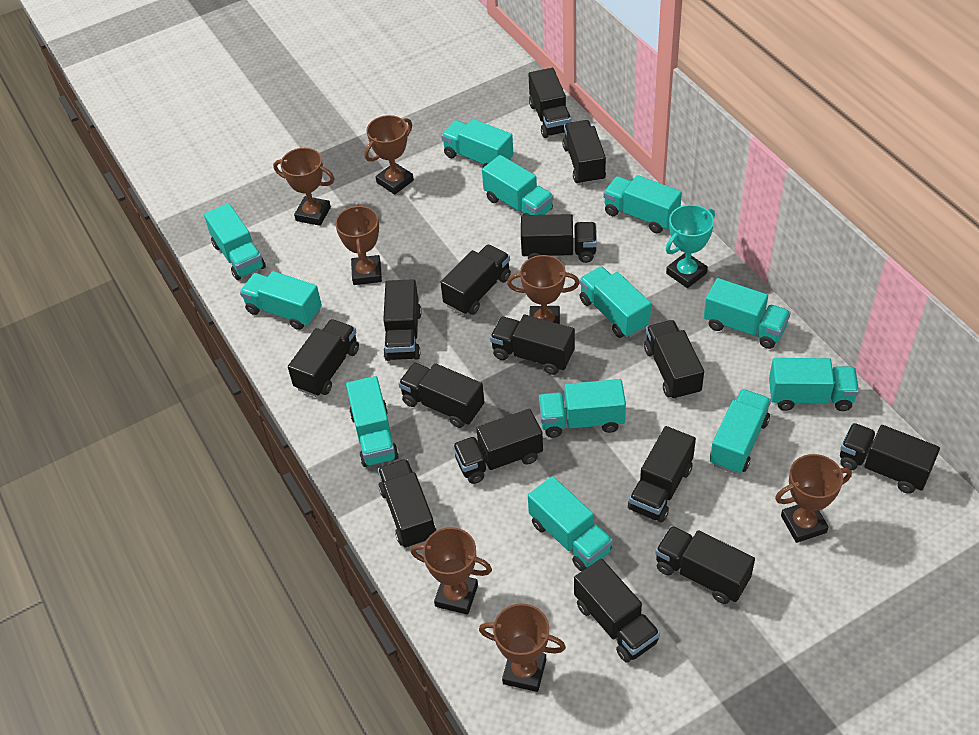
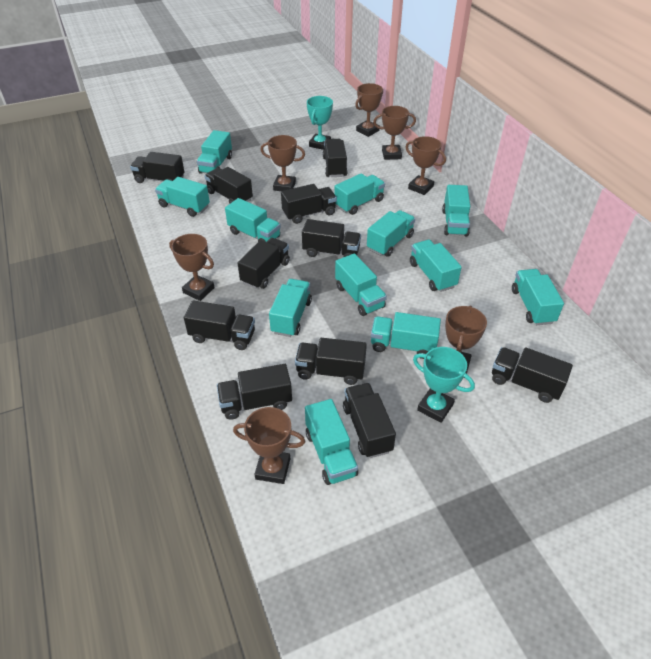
black truck: [288,319,359,397] [378,459,436,548] [383,279,422,361] [398,363,484,428] [440,245,511,315] [453,409,543,484] [490,314,575,375] [521,214,597,263] [529,68,571,138] [562,120,606,185] [574,559,660,663] [628,426,696,522] [644,320,704,400] [655,526,755,604] [840,423,940,494] = 15 -> [130,152,184,183] [184,300,255,350] [204,167,253,204] [217,364,292,420] [238,238,290,289] [281,184,337,224] [295,338,367,385] [302,219,361,257] [323,139,348,177] [343,383,396,458] [492,347,573,403] = 11
turquoise trophy: [666,205,715,288] = 1 -> [307,96,333,150] [413,347,475,423] = 2

